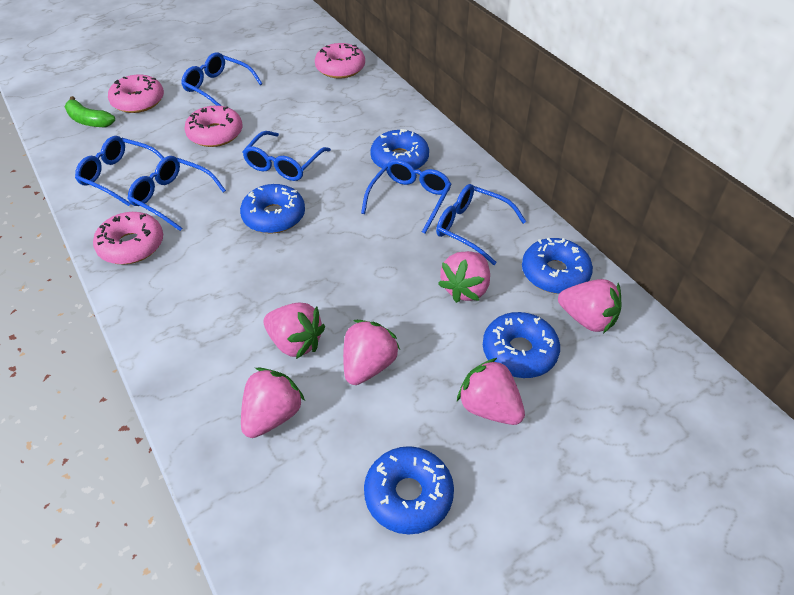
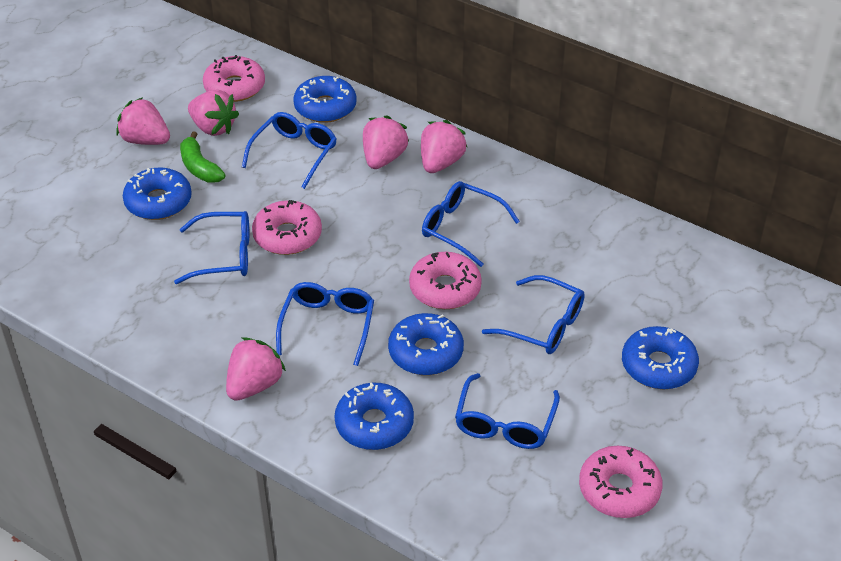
pink strawberry: [241,368,305,438] [264,303,325,359] [343,320,400,385] [438,251,490,303] [457,358,525,425] [558,279,621,333] = 6 -> [116,97,170,145] [188,90,239,136] [226,337,286,401] [363,115,409,169] [421,120,467,173] = 5

